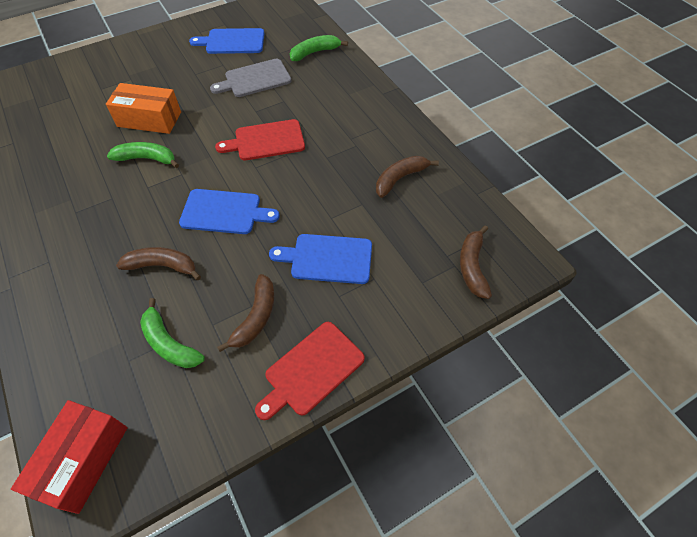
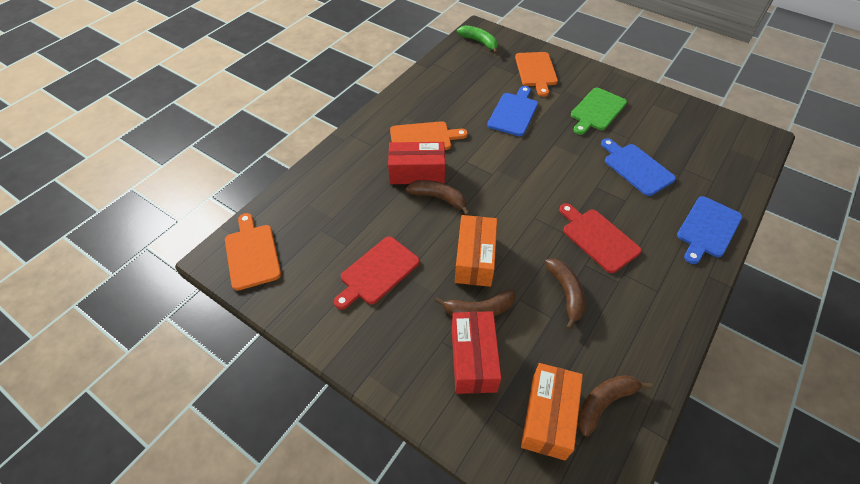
green banana: [107,142,179,168] [140,298,205,368] [290,35,348,61] = 3 -> [457,25,498,54] = 1
green cutting board: none = 0 -> [571,88,627,135] = 1
grey cutting board: [210,58,291,97] = 1 -> none = 0
orange box: [106,83,181,134] = 1 -> [455,215,497,287] [521,363,583,460] = 2
orange cutting board: none = 0 -> [225,213,281,291] [390,121,468,150] [515,52,558,97] = 3
red box: [11,400,128,514] = 1 -> [388,142,445,184] [452,311,502,394] = 2

